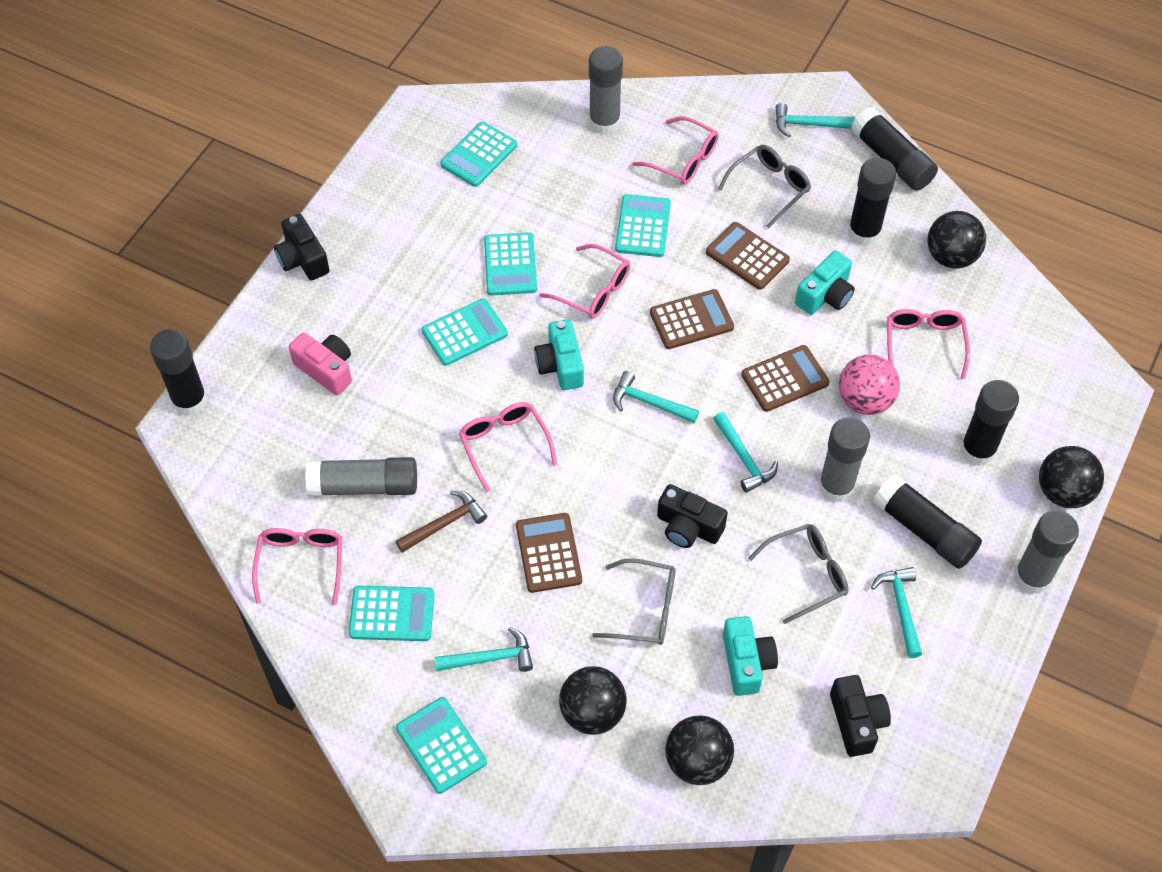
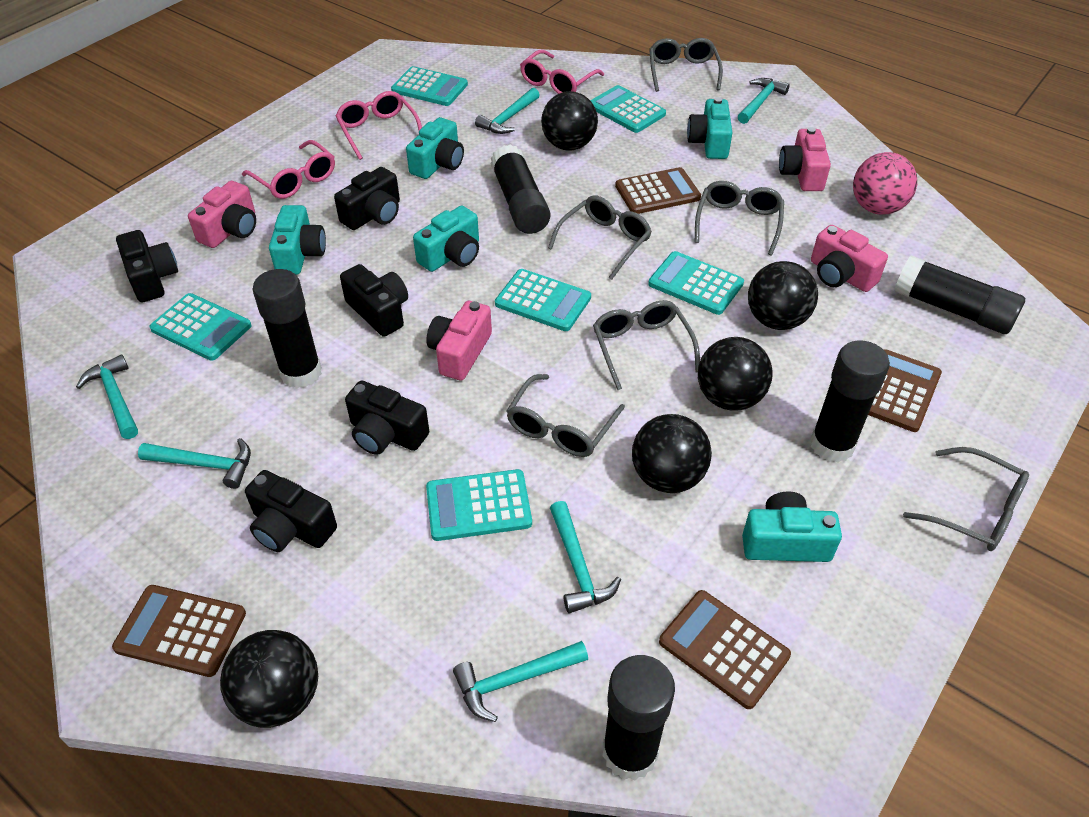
black ball: [559,666,627,735] [665,715,734,785] [928,211,986,269] [1039,446,1104,508] = 4 -> [220,630,318,728] [541,91,598,151] [632,414,712,493] [698,337,773,411] [748,261,818,330] = 5
black camera: [274,214,330,280] [657,484,728,548] [830,675,891,757] = 3 -> [116,230,178,302] [245,470,337,552] [334,167,400,230] [340,264,408,337] [345,381,429,455] = 5
brown hammer: [396,490,487,553] = 1 -> none = 0
grey glasses: [592,558,676,645] [718,145,811,228] [748,524,849,624] = 3 -> [506,374,625,457] [548,196,652,280] [593,300,700,390] [649,38,723,92] [695,181,784,255] [903,447,1029,551] = 6
grey glue stick: [305,457,417,497] [589,46,623,135] [818,417,870,503] [1014,510,1079,595] = 4 -> none = 0
pink camera: [289,332,352,395] = 1 -> [188,181,256,248] [426,301,492,381] [779,127,831,191] [811,225,888,292] = 4
pink glasses: [252,528,342,605] [459,402,557,492] [539,244,630,319] [632,116,719,185] [887,309,970,379] = 5 -> [242,140,335,199] [335,91,422,160] [520,50,604,94] = 3
turquoise camera: [534,319,584,390] [723,616,778,696] [795,250,855,315] = 3 -> [269,205,326,275] [406,117,464,179] [413,206,479,272] [687,97,732,159] [742,491,842,562] = 5
turquoise hammer: [435,627,533,672] [613,371,699,423] [713,412,778,493] [776,103,855,137] [871,567,922,658] = 5 -> [76,355,138,439] [138,438,251,489] [453,641,588,722] [475,88,540,134] [550,501,621,614] [738,78,790,124] = 6

